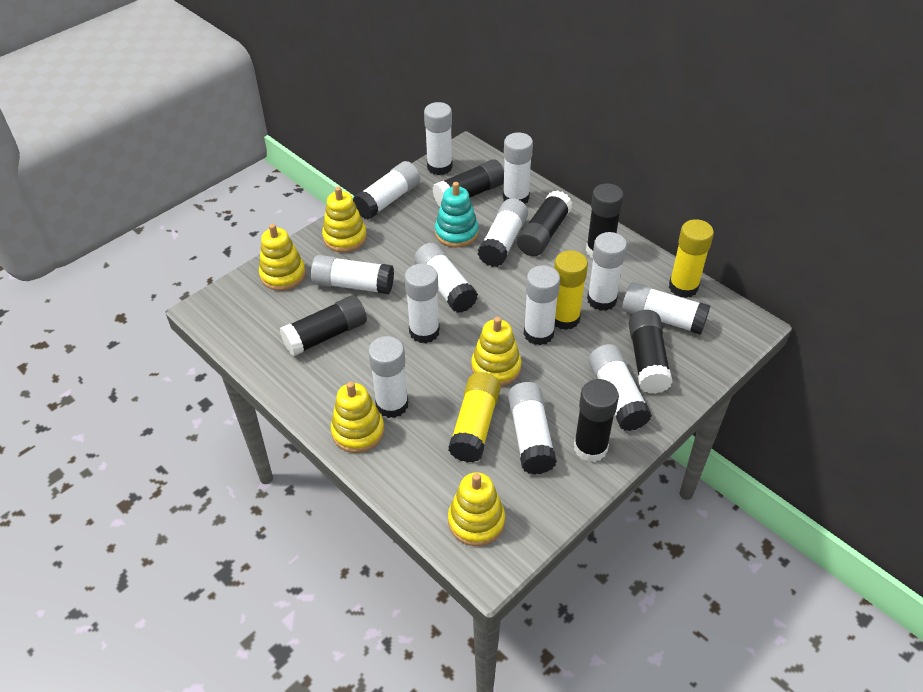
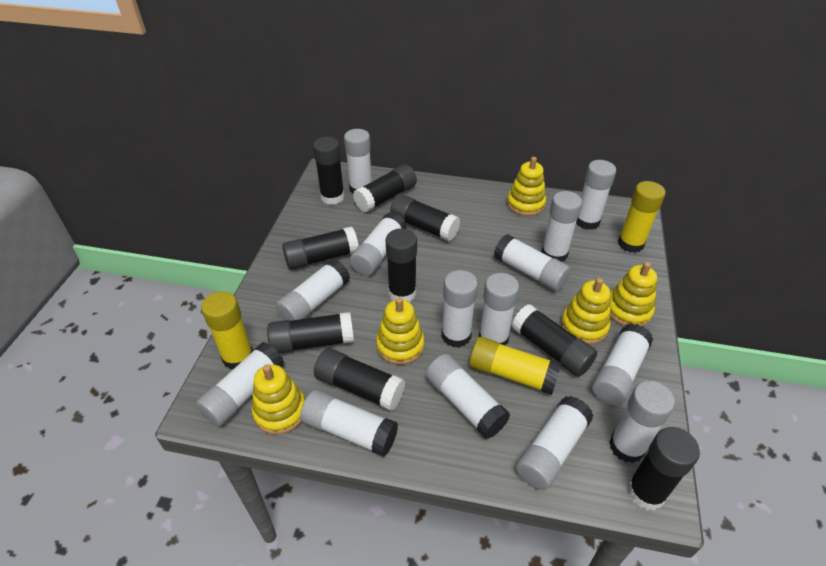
black glue stick: [280,295,367,356] [433,159,504,206] [517,190,572,256] [574,379,619,462] [586,183,624,258] [629,310,673,394] = 6 -> [267,312,354,353] [282,226,359,270] [313,137,345,205] [314,348,405,411] [353,164,417,213] [386,228,417,302] [390,194,460,242] [512,304,597,377] [627,427,700,510] = 9
turquoise stacking toy: [435,182,479,248] = 1 -> none = 0
white glue stick: [311,255,394,294] [353,161,420,220] [368,336,408,418] [404,264,440,343] [414,243,478,313] [424,102,453,175] [478,198,528,267] [503,132,533,204] [508,382,557,474] [524,265,560,345] [587,232,627,311] [589,344,652,431] [622,282,710,335] = 13 -> [196,342,284,427] [275,259,350,321] [300,390,398,457] [344,129,372,194] [350,212,407,276] [426,354,510,439] [442,270,478,348] [479,273,519,345] [494,234,571,291] [516,396,594,490] [541,191,582,262] [576,160,616,230] [592,323,653,405] [609,381,675,463] = 14

